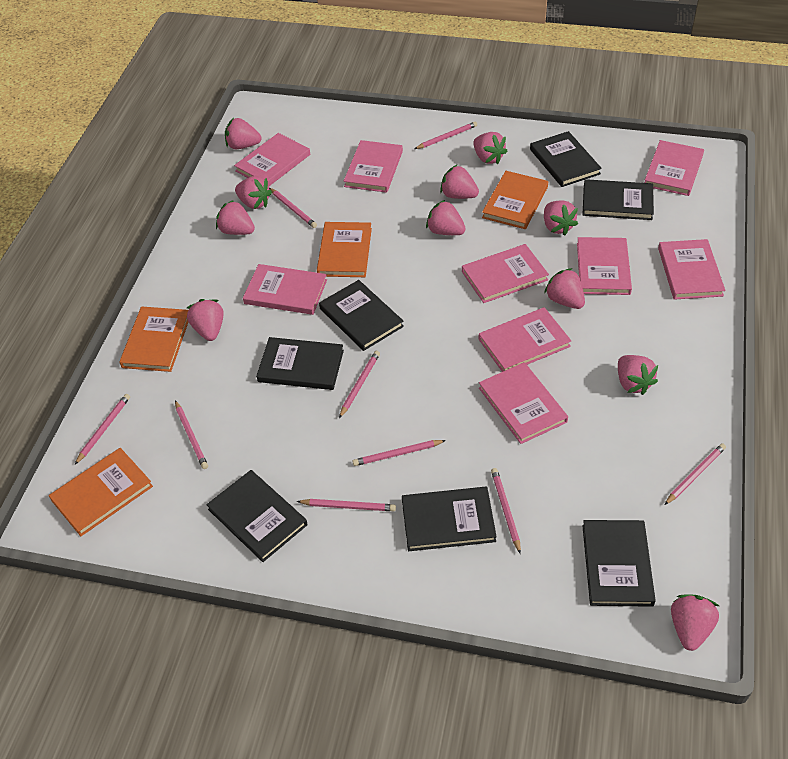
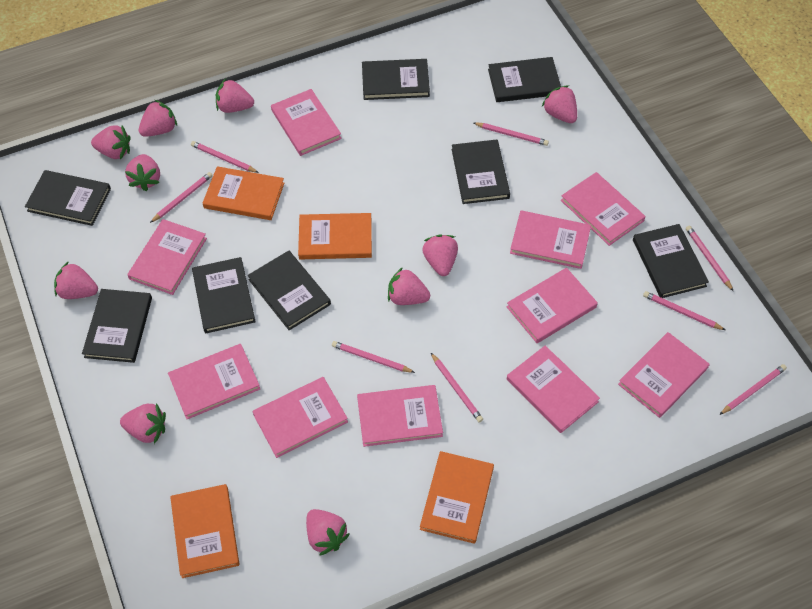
black book: [206,470,307,562] [256,337,344,390] [319,280,404,351] [402,487,497,551] [530,131,602,187] [582,520,656,607] [583,179,654,220] = 7 -> [25,170,111,226] [82,289,152,363] [192,257,256,333] [248,251,331,330] [362,59,430,100] [452,140,510,204] [488,57,561,102] [633,224,709,298] = 8
pink book: [234,133,310,186] [243,264,327,315] [344,140,403,193] [462,244,549,303] [479,307,571,372] [479,362,568,444] [577,237,632,295] [645,140,704,196] [658,239,725,300] = 9 -> [127,219,207,295] [168,344,260,419] [253,377,348,458] [271,89,342,156] [357,385,443,447] [507,268,598,343] [507,346,600,433] [510,210,591,269] [561,172,646,246] [618,332,709,418] = 10
pink pencil: [75,394,130,464] [175,400,208,469] [269,188,317,228] [297,499,396,511] [339,351,380,418] [352,440,446,466] [414,122,477,149] [491,468,521,554] [665,443,726,505] = 9 -> [150,172,213,223] [191,141,259,173] [332,341,415,373] [431,353,483,422] [474,123,549,146] [643,291,725,330] [686,225,733,291] [720,364,787,415] = 8
pink strawberry: [187,299,224,341] [216,200,255,235] [225,118,262,149] [235,176,272,209] [426,200,466,235] [440,164,479,199] [473,132,508,164] [544,200,578,236] [544,268,585,309] [618,355,658,395] [671,594,719,651] = 11 -> [54,261,98,299] [91,125,131,159] [120,403,166,444] [125,154,160,191] [139,100,177,137] [216,79,254,113] [306,509,350,556] [388,267,430,305] [422,234,458,276] [542,85,577,123] = 10

